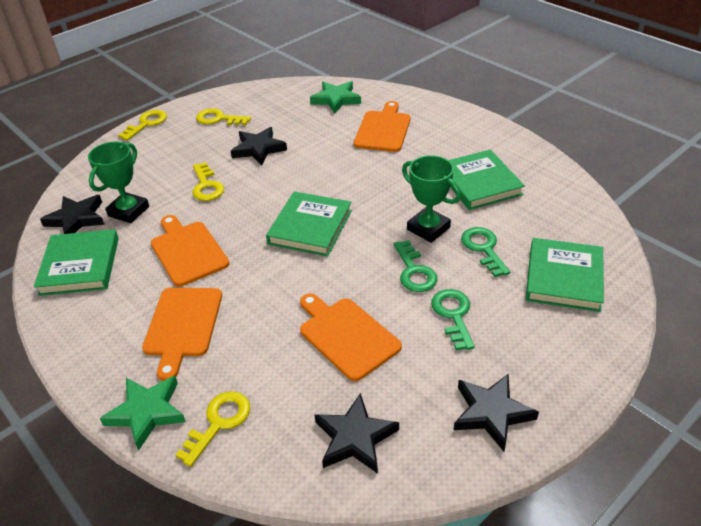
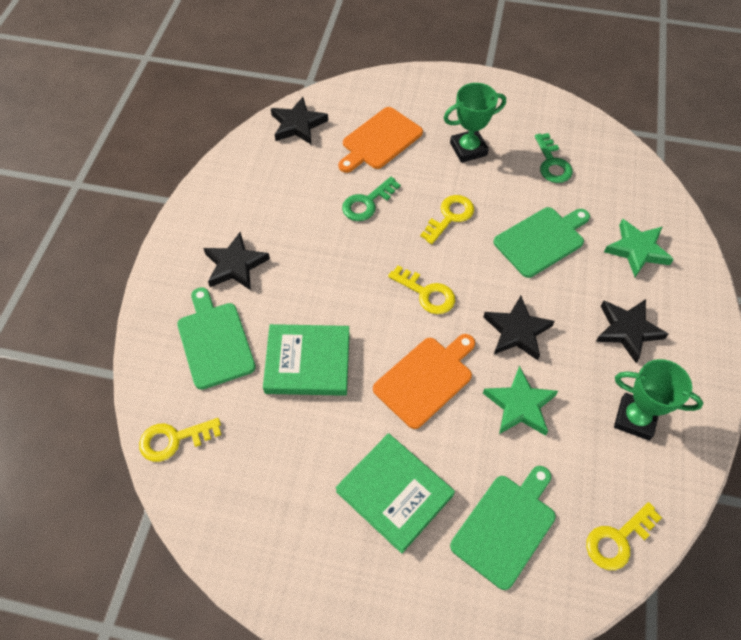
green book: [34,229,119,296] [266,191,352,257] [449,149,525,210] [526,238,604,312] = 4 -> [263,324,350,396] [335,433,455,554] = 2
green cutting board: none = 0 -> [177,287,256,390] [450,466,556,590] [493,207,590,278] = 3
green key: [394,240,437,292] [431,289,475,351] [461,227,510,277] = 3 -> [342,177,401,221] [535,133,573,183] = 2
orange cutting board: [142,288,222,381] [151,215,229,287] [300,293,402,381] [354,101,411,152] = 4 -> [338,107,423,173] [373,334,475,429] = 2

